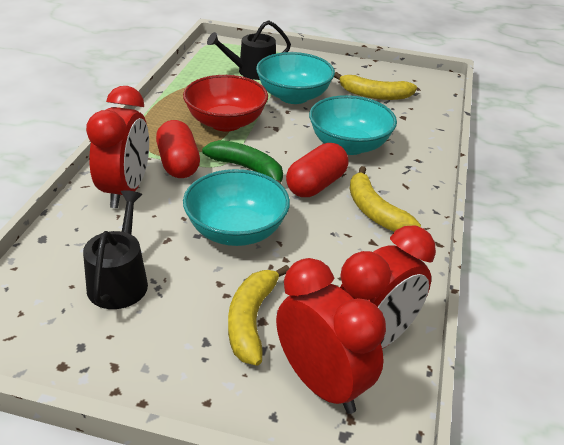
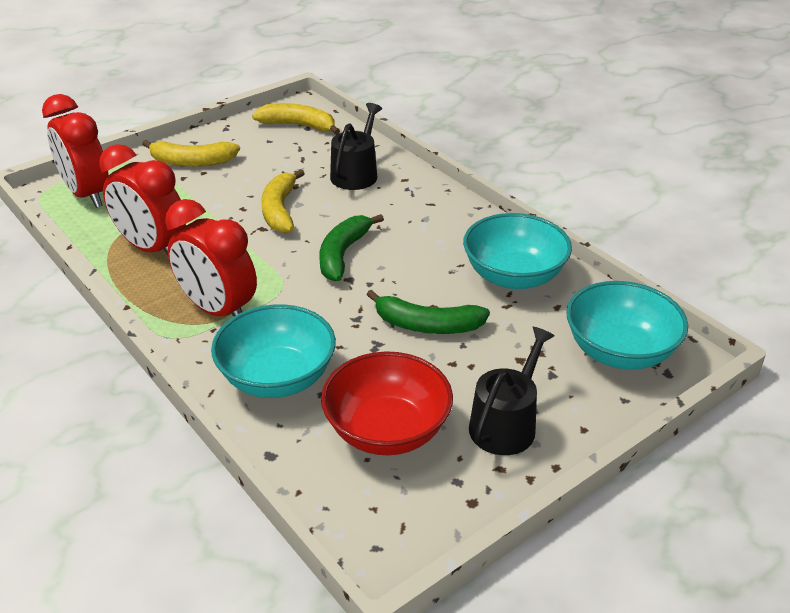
green banana: [202,140,283,185] = 1 -> [319,214,384,281] [367,290,490,334] = 2
red capsule: [156,120,200,178] [286,143,349,197] = 2 -> none = 0

